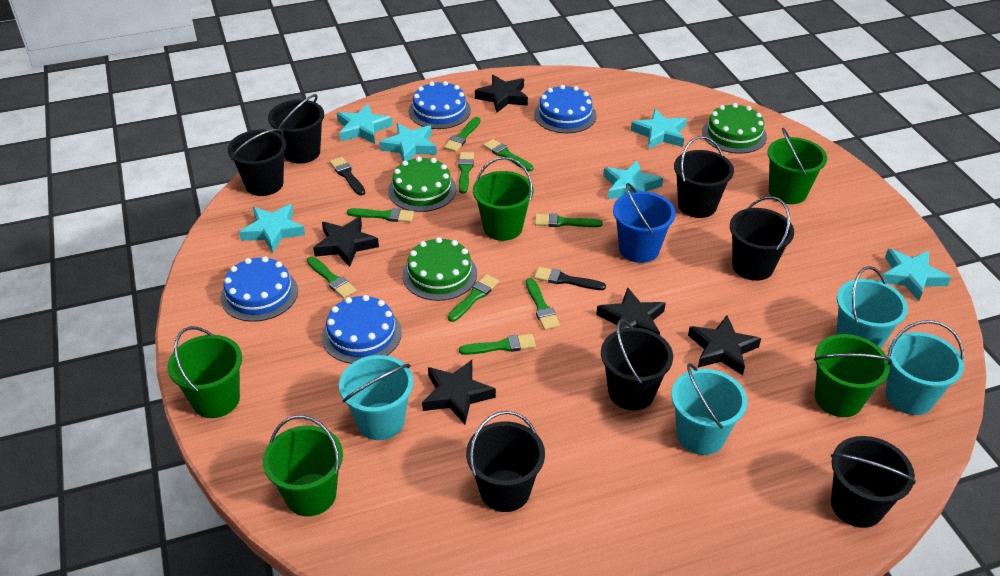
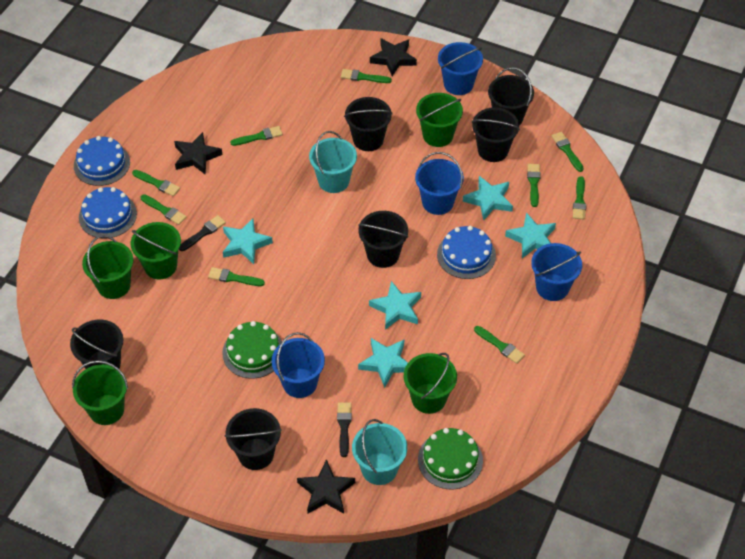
black bucket: [228,129,287,196] [268,94,324,164] [466,411,545,512] [601,319,673,410] [674,136,734,218] [730,196,794,281] [831,436,916,528] = 7 -> [70,320,123,369] [225,408,282,470] [344,97,392,151] [358,211,408,268] [472,107,520,162] [488,67,534,126] = 6
black star: [313,216,379,267] [422,360,496,424] [475,75,528,113] [596,287,666,335] [688,315,761,375] = 5 -> [174,132,222,175] [297,459,355,514] [370,38,417,76] = 3
blue bucket: [613,183,676,263] = 1 -> [271,332,325,398] [415,152,464,215] [438,42,483,95] [531,243,582,301] = 4
blue cake: [220,256,298,322] [322,295,402,364] [409,81,471,129] [534,85,597,133] = 4 -> [74,136,130,186] [79,187,137,239] [437,226,496,279] = 3
green cake: [388,156,457,212] [402,237,477,301] [702,103,767,153] = 3 -> [222,321,282,379] [418,428,483,489] = 2
turquoise bucket: [339,355,413,440] [671,363,747,455] [836,266,908,349] [885,320,964,415] = 4 -> [309,131,357,193] [352,419,407,485] = 2
turquoise star: [239,204,305,253] [337,104,392,144] [379,123,437,161] [603,161,663,199] [631,109,687,149] [881,249,951,301] = 6 -> [223,219,273,264] [358,338,408,388] [369,281,421,330] [463,176,513,221] [505,213,556,258] = 5

